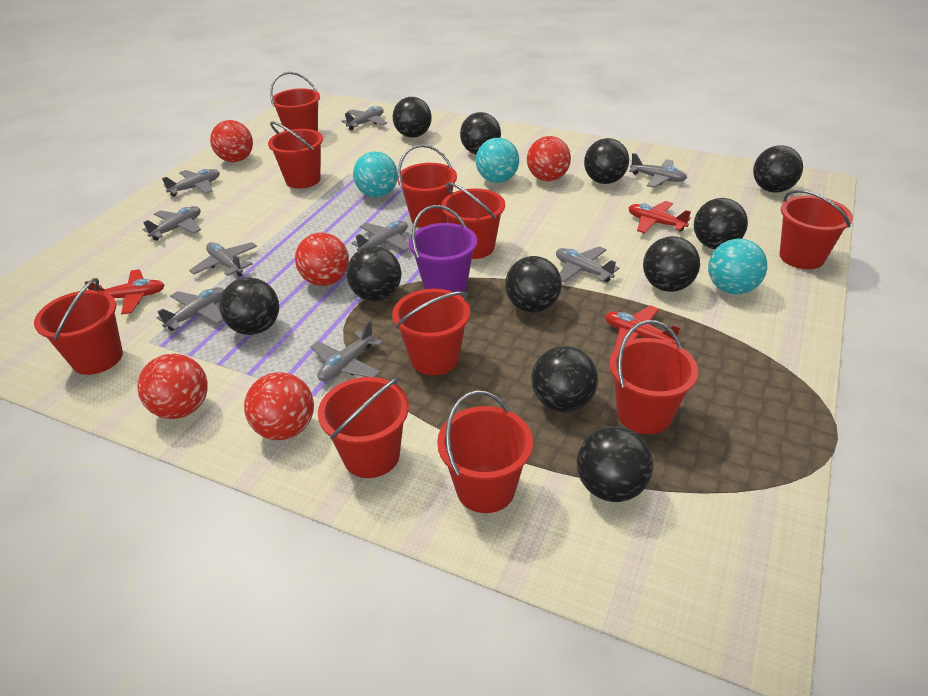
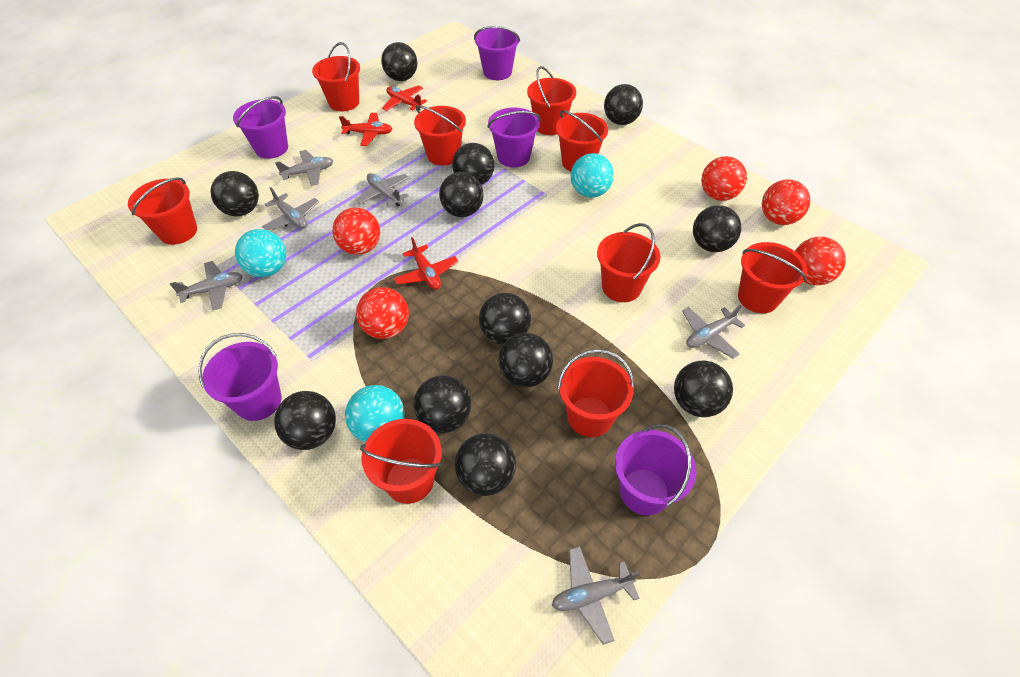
black ball: [219,277,279,335] [346,246,401,301] [393,97,432,138] [460,112,501,154] [505,256,562,313] [531,346,598,412] [577,426,653,502] [584,138,629,184] [643,236,700,292] [694,198,748,249] [753,145,803,193] = 11 -> [211,171,259,216] [274,391,336,450] [381,42,418,81] [414,375,471,433] [439,172,484,217] [452,143,495,185] [455,433,516,496] [479,293,531,345] [498,333,553,388] [604,84,643,125] [674,361,733,417] [693,205,742,252] = 12
grey plane: [143,206,201,240] [157,287,224,331] [162,169,220,196] [189,242,257,277] [310,321,383,382] [341,106,387,130] [351,221,410,251] [556,246,619,282] [629,153,687,188] = 9 -> [170,261,242,310] [262,187,319,230] [275,150,333,186] [356,173,409,207] [552,546,639,645] [682,305,745,359] = 6
purple bucket: [409,205,477,292] = 1 -> [198,333,282,421] [233,96,288,159] [474,26,520,80] [487,107,541,168] [615,424,696,516] = 5
red bucket: [34,278,123,375] [268,121,323,188] [270,72,320,132] [318,377,409,478] [392,289,470,375] [397,144,457,228] [437,390,533,513] [442,182,505,259] [609,320,698,434] [780,190,853,269] = 10 -> [128,177,197,245] [312,42,360,111] [360,419,442,504] [414,105,466,166] [527,66,576,135] [556,110,608,172] [558,349,634,437] [597,223,660,302] [738,242,807,313] = 9

